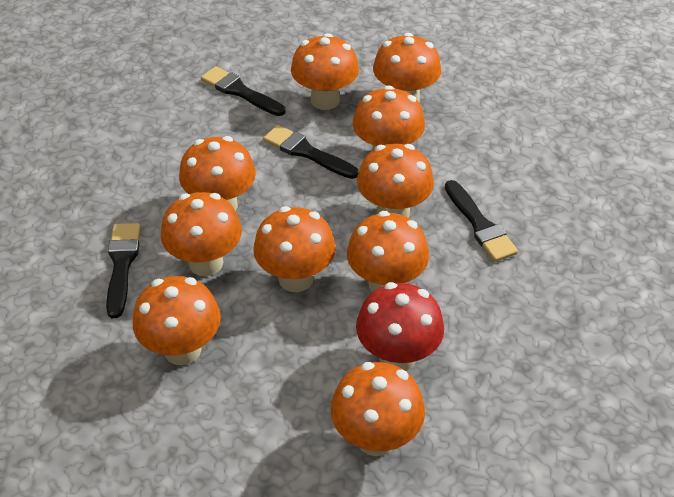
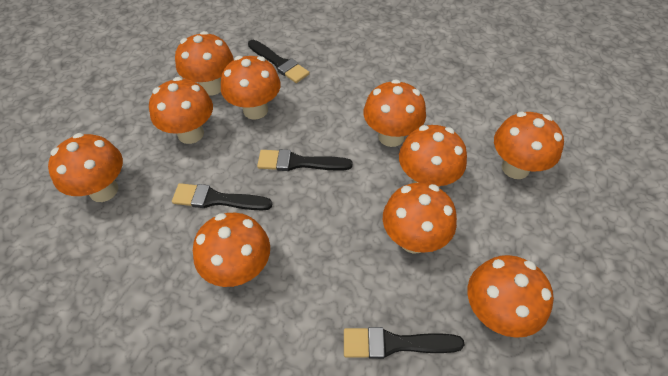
red mushroom: [356,282,444,371] = 1 -> none = 0

